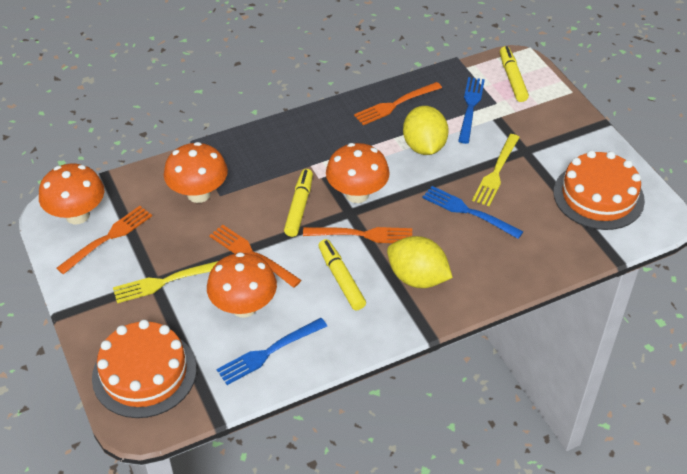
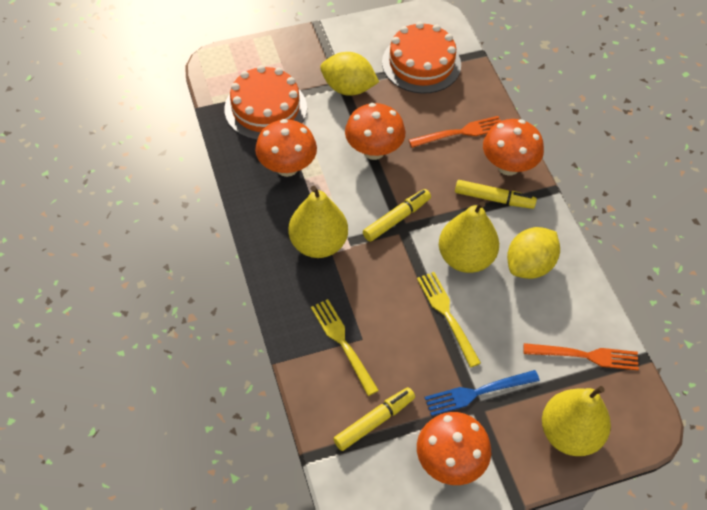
blue fork: [216,318,327,385] [422,186,523,239] [458,77,485,144] = 3 -> [424,370,540,416] = 1
orange fork: [57,206,152,274] [209,225,301,288] [303,227,412,243] [354,82,442,125] = 4 -> [409,116,501,148] [524,343,639,370] = 2
yellow pear: none = 0 -> [288,186,348,258] [439,201,499,273] [542,386,611,456] = 3

